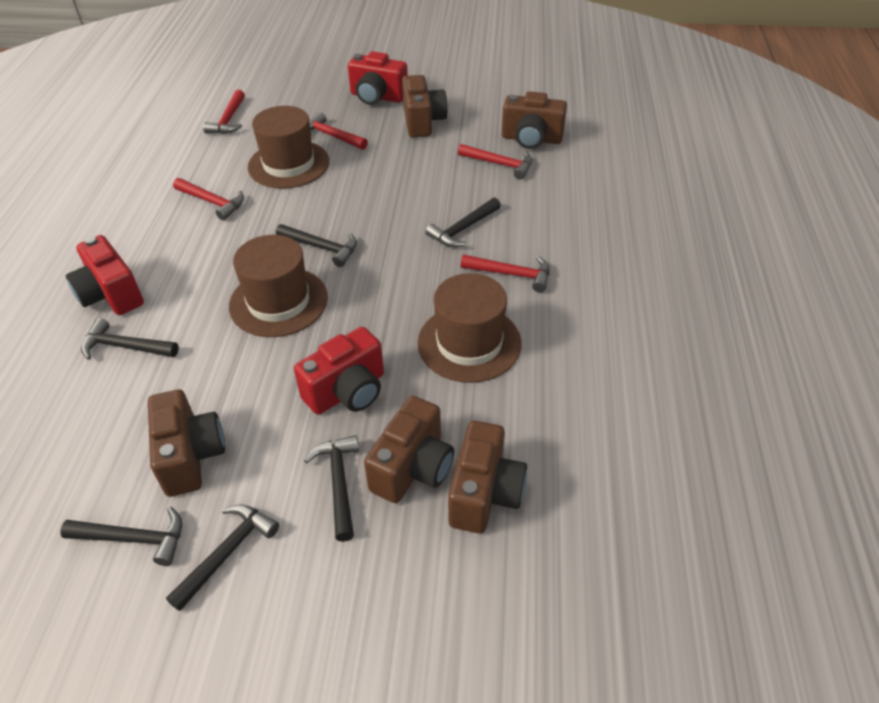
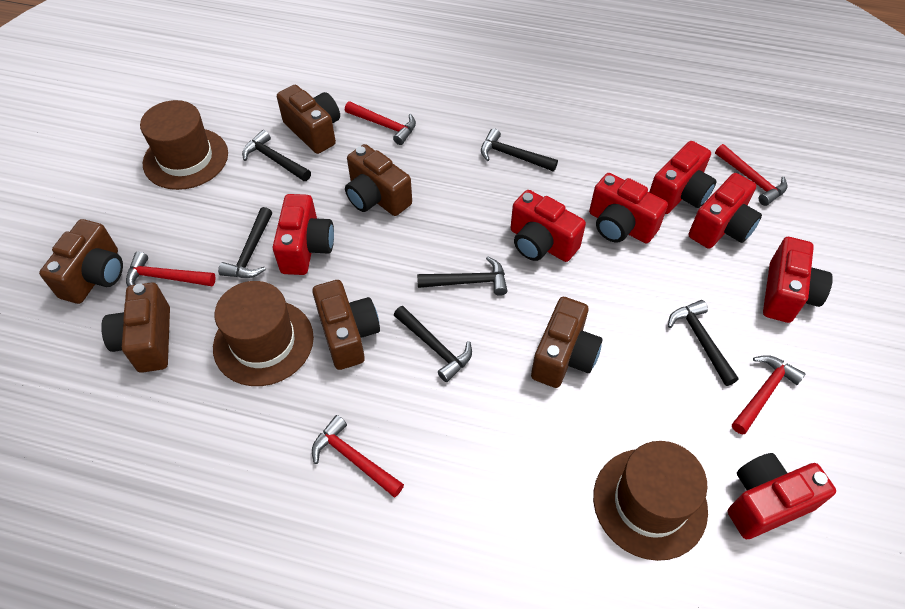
brown camera: [148,390,225,497] [364,396,454,503] [402,75,448,138] [448,421,527,534] [502,91,567,149] = 5 -> [39,219,123,304] [101,282,170,373] [277,85,340,154] [312,280,380,370] [345,144,412,216] [531,297,603,388] = 6
red camera: [66,235,144,315] [294,327,384,415] [348,51,408,105] = 3 -> [273,194,334,275] [510,190,586,262] [589,173,668,243] [649,141,717,214] [688,173,762,249] [728,453,836,539] [763,237,833,323] = 7

